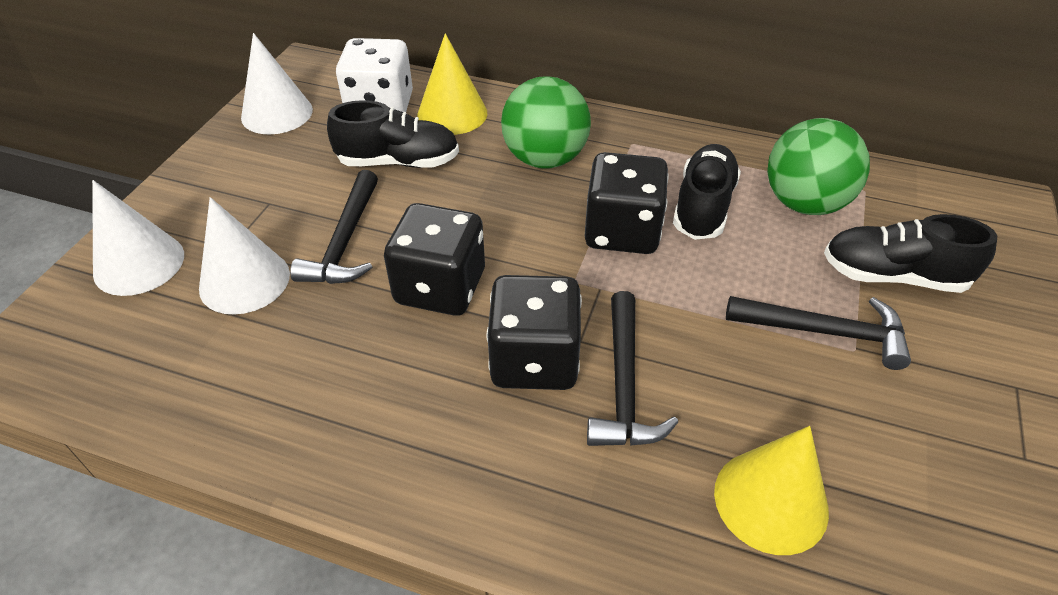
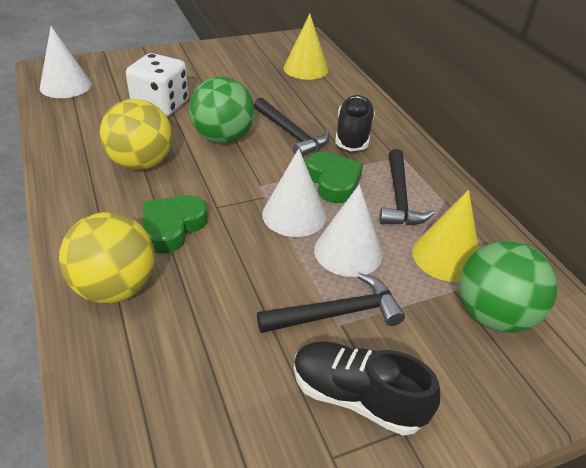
black dice: [384,203,485,316] [487,275,582,390] [585,152,669,254] = 3 -> none = 0
black shoe: [327,100,459,168] [673,144,741,240] [824,214,997,293] = 3 -> [294,341,440,435] [335,95,375,151] = 2
green heart: none = 0 -> [142,195,208,254] [306,152,363,203] = 2
yellow ball: none = 0 -> [59,212,155,303] [100,99,173,170] = 2

